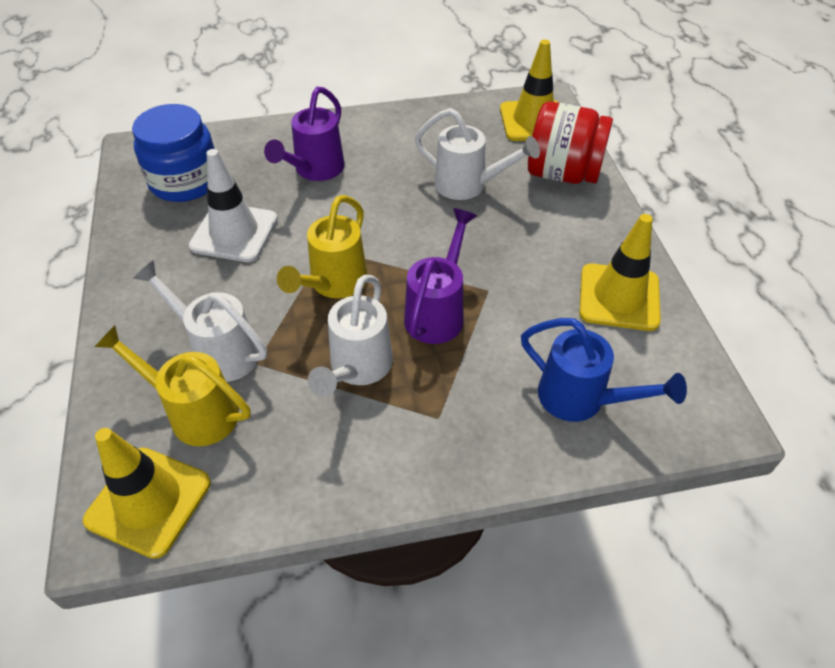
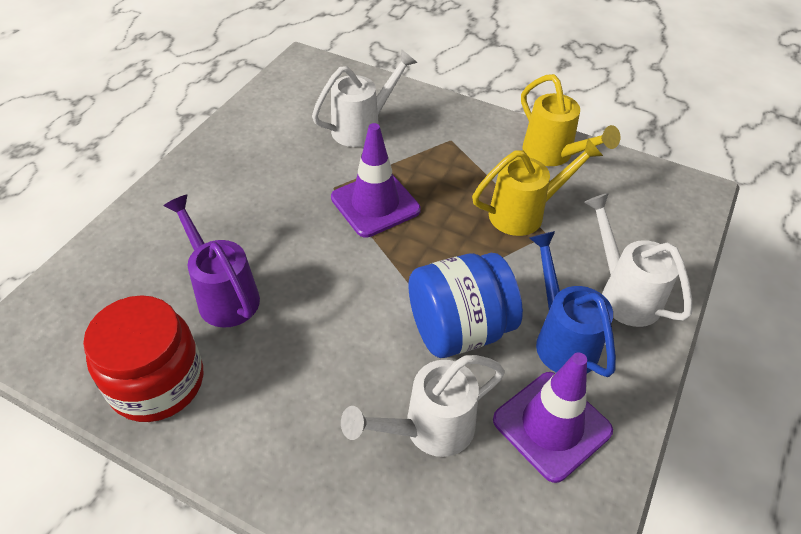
purple traffic cone: none = 0 -> [331,123,421,238] [493,352,613,483] = 2
purple watering can: [264,87,345,181] [404,208,477,344] = 2 -> [163,194,260,328] = 1
white traffic cone: [189,149,278,262] = 1 -> none = 0
yellow traffic cone: [83,428,211,559] [500,40,558,141] [579,214,661,331] = 3 -> none = 0

